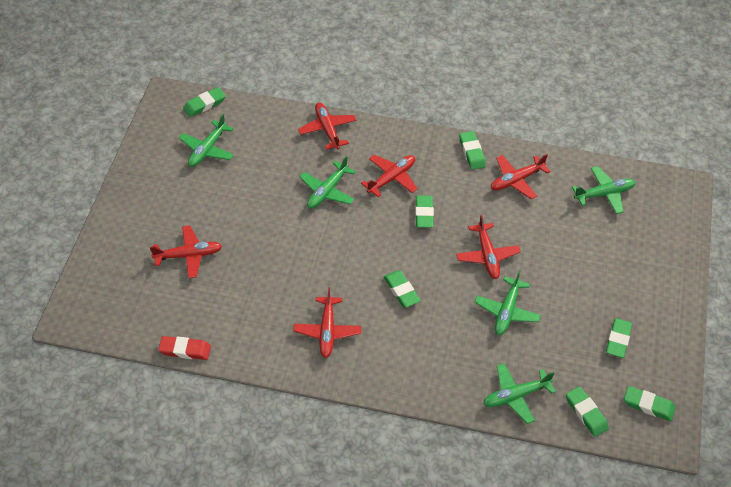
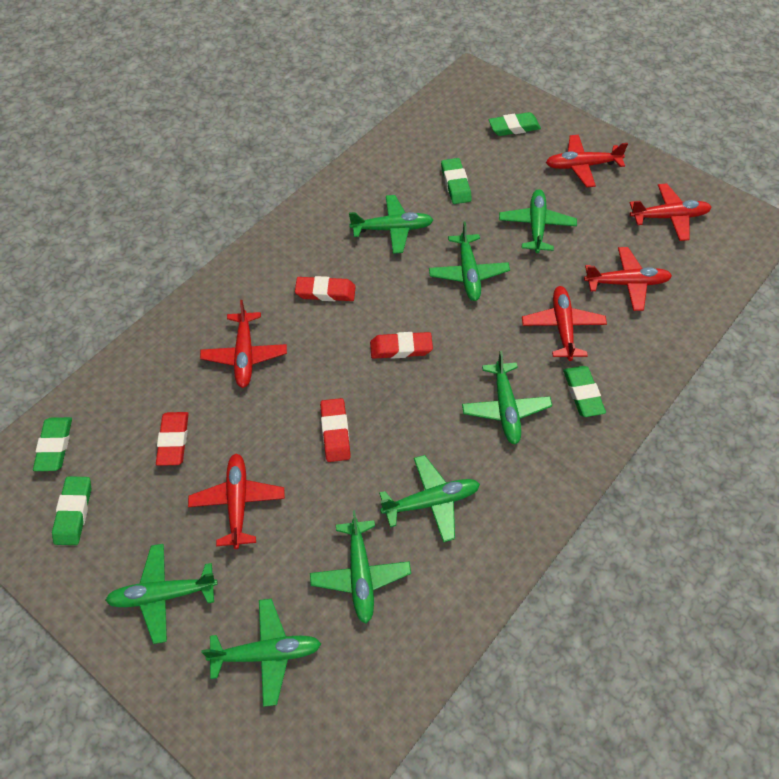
green eraser: [183,87,226,117] [384,271,421,308] [415,195,434,228] [459,131,486,170] [566,387,609,437] [606,318,632,358] [624,386,676,421] = 7 -> [33,417,72,471] [52,476,91,545] [441,158,472,204] [489,112,541,136] [563,366,606,417] = 5
green plane: [179,114,234,167] [299,156,356,209] [475,270,541,335] [483,363,556,424] [572,166,636,214] = 5 -> [105,544,218,644] [201,599,321,707] [310,510,411,623] [349,195,433,254] [379,455,480,542] [429,221,510,301] [462,351,552,445] [499,189,577,253] = 8
red eraser: [158,336,211,360] = 1 -> [156,412,188,466] [295,276,356,301] [320,398,351,462] [370,332,433,359] = 4

